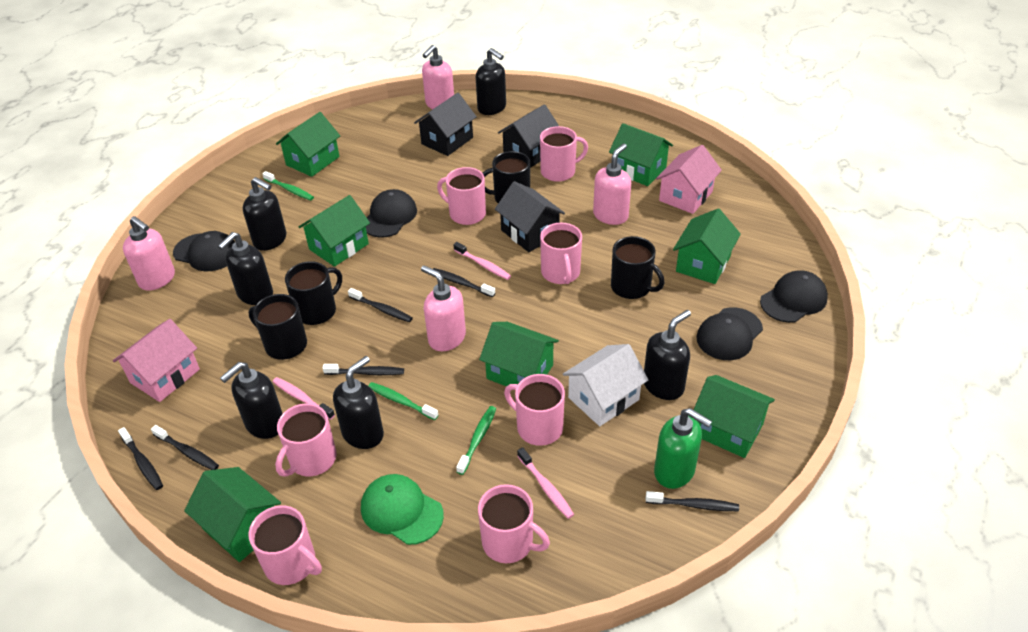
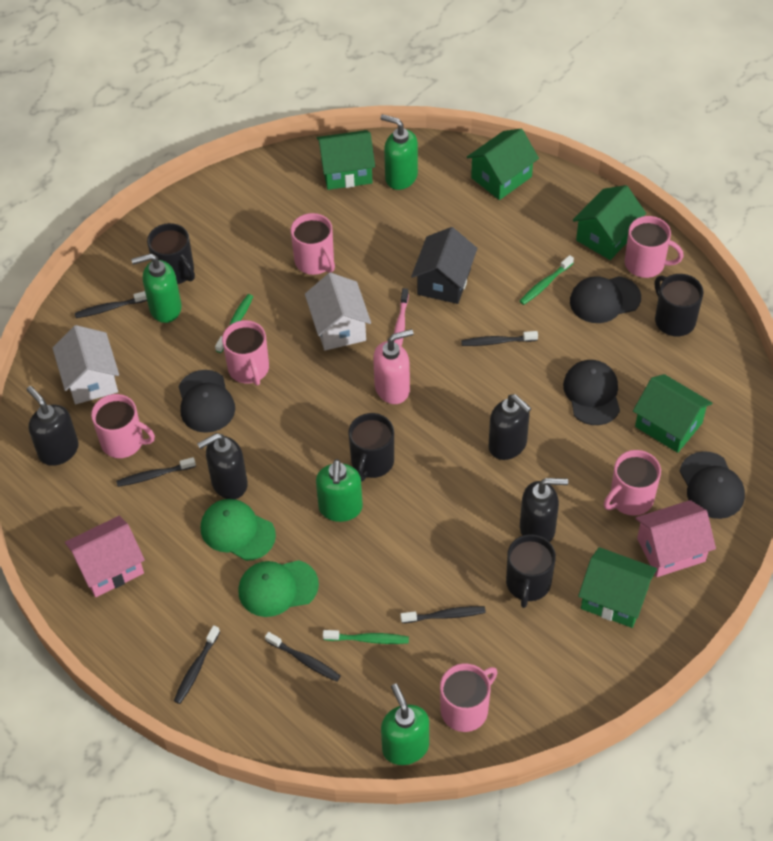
black house: [414,93,477,156] [495,181,565,252] [498,104,559,168] = 3 -> [411,227,478,304] = 1
black soap dispenser: [218,232,273,305] [220,362,283,439] [243,177,286,251] [333,356,384,449] [476,48,506,115] [644,310,691,400] = 6 -> [27,386,79,466] [197,433,248,499] [488,394,532,460] [520,478,568,542] = 4
green cap: [361,474,444,545] = 1 -> [201,499,276,561] [238,560,319,617] = 2
green house: [184,467,281,562] [276,112,340,177] [299,195,370,267] [479,322,559,387] [609,123,673,186] [673,209,741,284] [694,375,775,458] = 7 -> [317,130,375,190] [467,129,539,200] [573,185,646,260] [578,547,657,628] [633,374,713,453] = 5
green soap dispenser: [654,408,712,489] = 1 -> [131,253,182,323] [316,459,363,522] [380,114,418,190] [381,684,429,765] = 4
pink mug: [248,505,322,585] [275,403,337,477] [437,167,486,225] [478,484,550,563] [504,374,565,446] [540,126,588,182] [540,223,582,284] = 7 -> [91,394,155,458] [222,320,269,386] [291,213,335,275] [440,663,497,732] [604,450,661,516] [625,216,684,278] = 6
pink soap dispenser: [123,216,175,291] [421,265,466,351] [422,45,454,109] [593,144,631,225] = 4 -> [373,329,414,404] = 1
pink toothbrush: [273,377,335,420] [453,242,511,280] [517,447,574,519] = 3 -> [394,288,409,346] = 1
white house: [563,344,648,426] = 1 -> [53,325,119,404] [305,272,371,350] = 2

